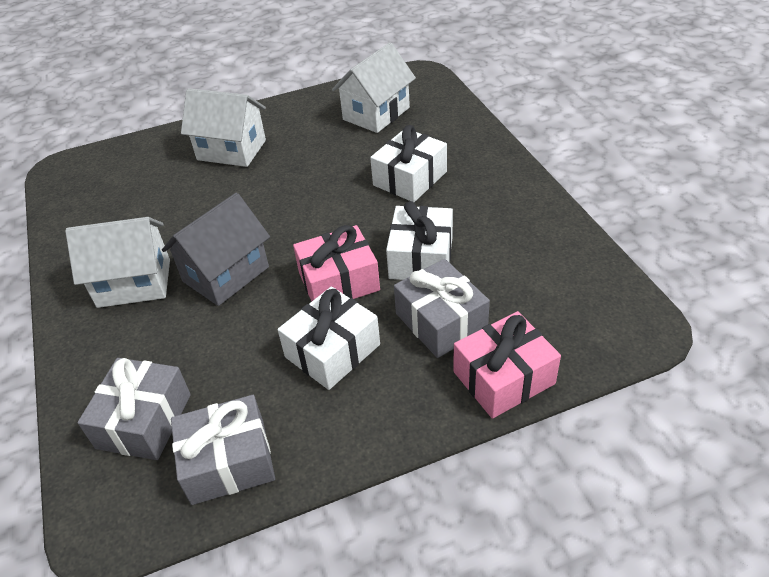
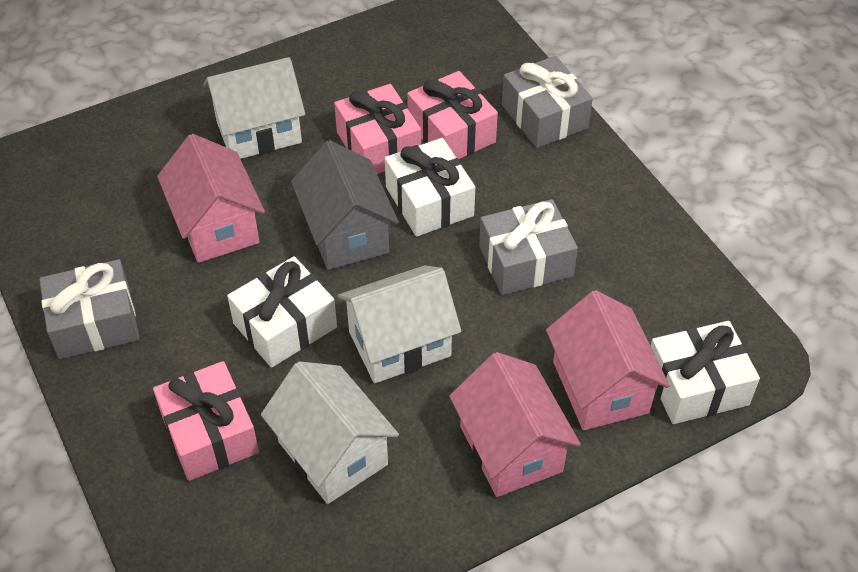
pink gift: [293,225,380,302] [453,311,561,419] = 2 -> [153,361,259,481] [334,84,421,174] [407,71,498,159] = 3
pink house: none = 0 -> [157,134,265,263] [449,352,581,497] [546,290,670,430] = 3

